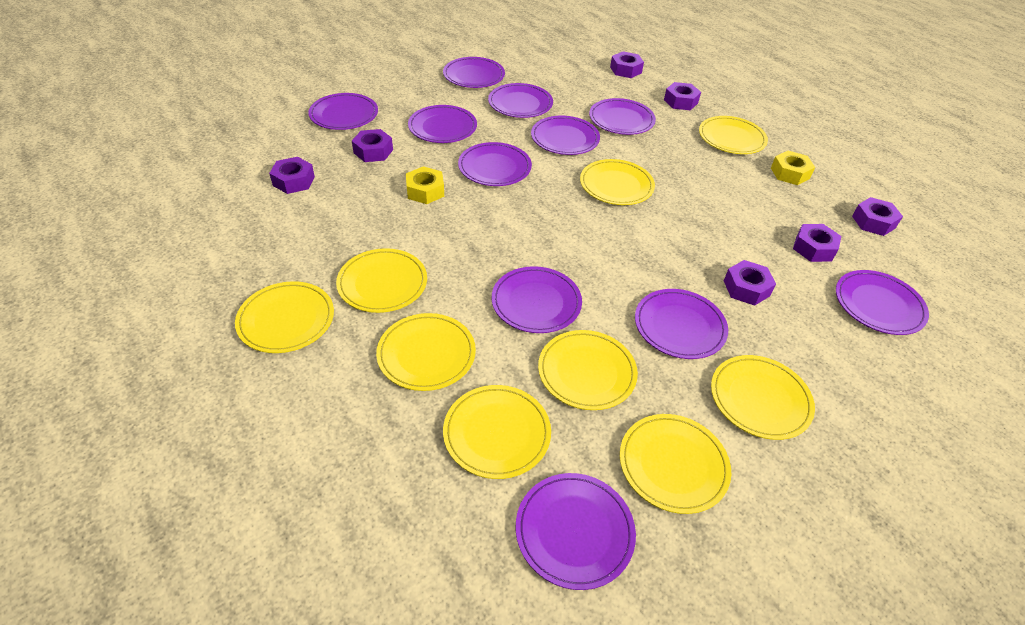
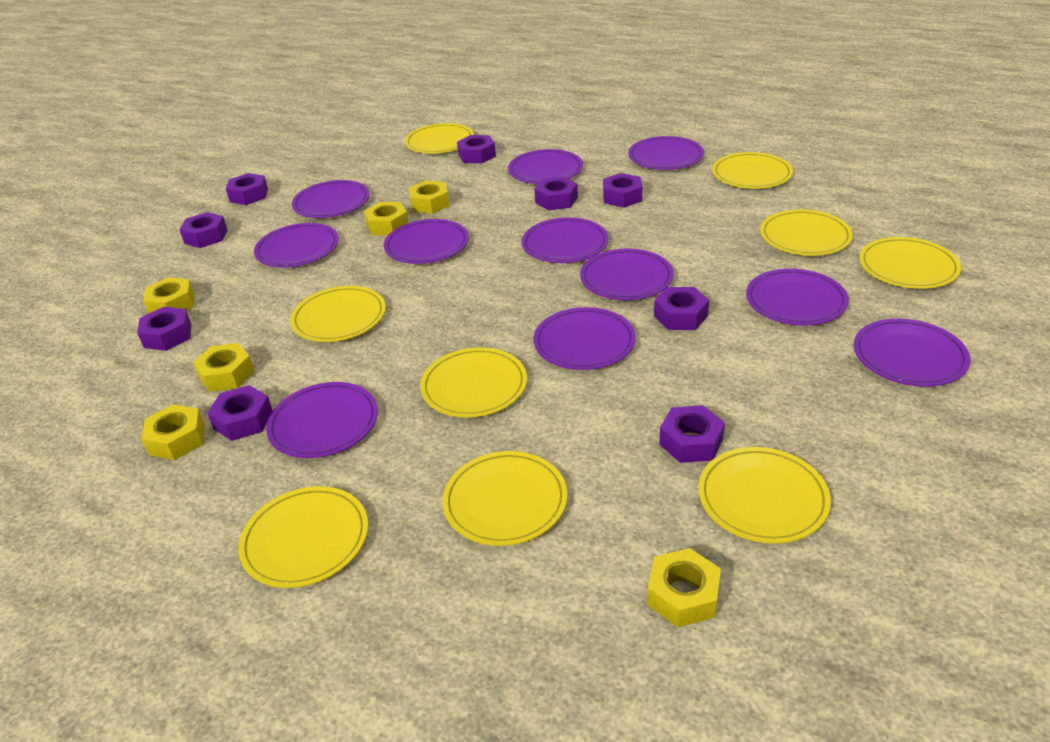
purple nut: [269,157,315,194] [352,129,393,162] [610,51,644,78] [664,82,701,110] [724,260,776,306] [793,224,841,262] [852,197,903,236] = 7 -> [137,307,191,351] [179,212,227,248] [207,385,273,441] [226,173,268,205] [457,135,496,163] [534,176,578,210] [603,173,642,208] [654,287,709,330] [659,405,725,463] = 9
yellow nut: [406,166,444,204] [771,151,815,185] = 2 -> [141,404,205,460] [143,277,195,313] [193,343,254,392] [364,202,409,235] [409,180,450,214] [647,548,721,627] = 6

